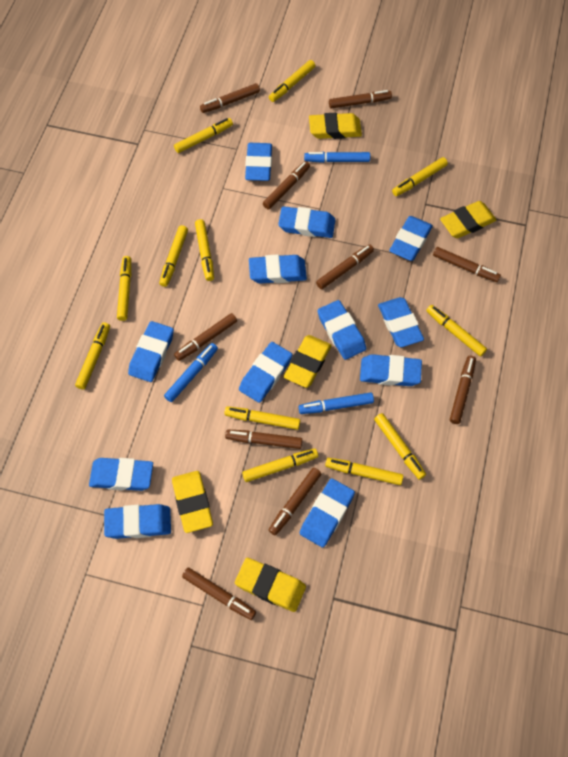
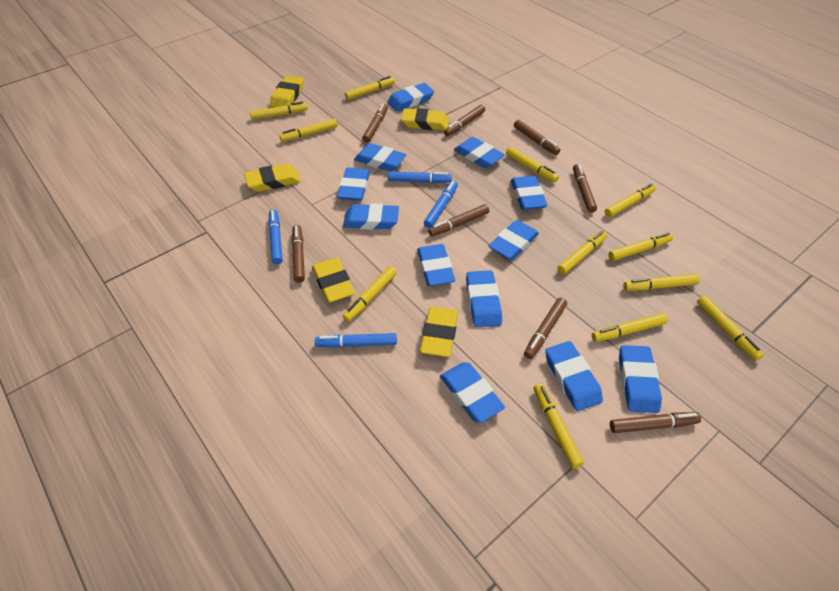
blue marker: [164,343,218,402] [298,392,374,414] [304,152,370,163] = 3 -> [269,210,283,264] [315,333,397,348] [388,172,452,183] [424,181,458,228] = 4
brown marker: [174,313,237,361] [182,568,256,620] [200,83,260,113] [225,430,302,449] [263,161,310,209] [269,468,321,536] [316,244,374,289] [329,90,392,109] [433,247,501,282] [450,356,476,424] = 10 -> [292,225,305,283] [362,104,388,143] [428,204,489,237] [444,105,485,136] [514,120,560,155] [524,298,567,359] [573,164,597,213] [610,412,701,433] = 8

